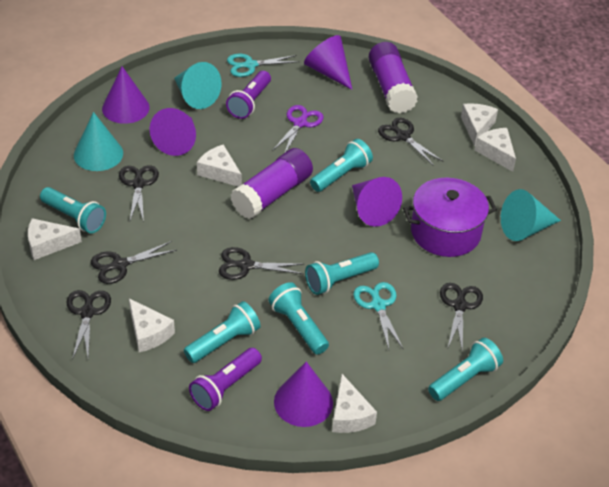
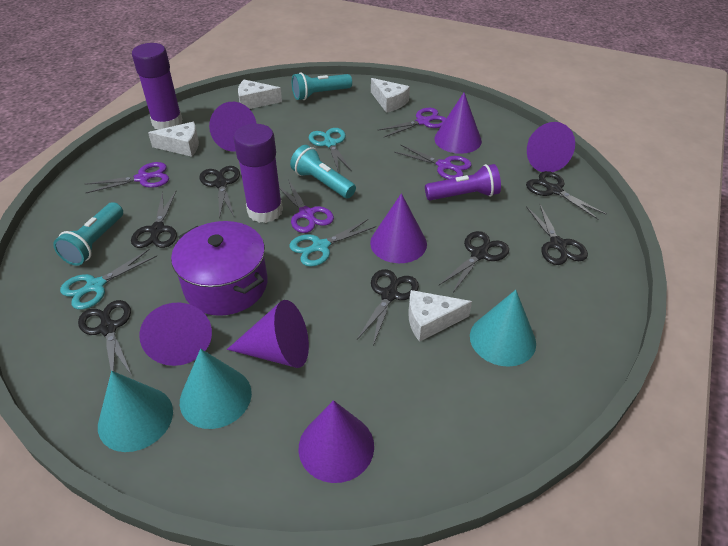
black scissors: [67,290,111,360] [91,241,177,284] [119,165,159,222] [219,247,304,280] [378,118,443,166] [440,283,483,352] = 6 -> [78,300,132,376] [131,191,177,248] [200,166,240,219] [357,269,419,345] [439,231,509,294] [526,171,607,220] [526,204,588,265] = 7
purple cone: [102,66,150,124] [150,108,196,156] [274,362,333,427] [304,35,352,90] [352,177,402,227] = 5 -> [139,302,212,366] [209,102,257,152] [227,300,309,368] [299,400,374,483] [370,193,427,263] [435,92,482,154] [527,122,575,172] = 7
purple flashlight: [189,348,262,411] [226,71,271,119] = 2 -> [425,164,501,200] = 1
purple scissors: [272,105,323,152] = 1 -> [85,162,169,193] [279,180,334,233] [378,108,446,137] [394,145,471,179] = 4
turquoise flashlight: [40,187,106,234] [184,301,261,363] [268,282,329,355] [305,252,379,295] [310,139,373,192] [428,338,503,401] = 6 -> [53,202,123,266] [290,145,356,198] [292,72,352,100] = 3
turquoise scissors: [227,54,299,77] [353,282,404,350] = 2 -> [60,249,157,310] [289,219,376,267] [309,128,351,172] = 3
white cheese: [28,218,82,260] [129,298,175,352] [197,144,242,186] [332,374,377,433] [461,103,498,147] [475,128,516,172] = 6 -> [148,122,199,157] [238,80,282,109] [371,78,410,113] [408,290,472,342] = 4

